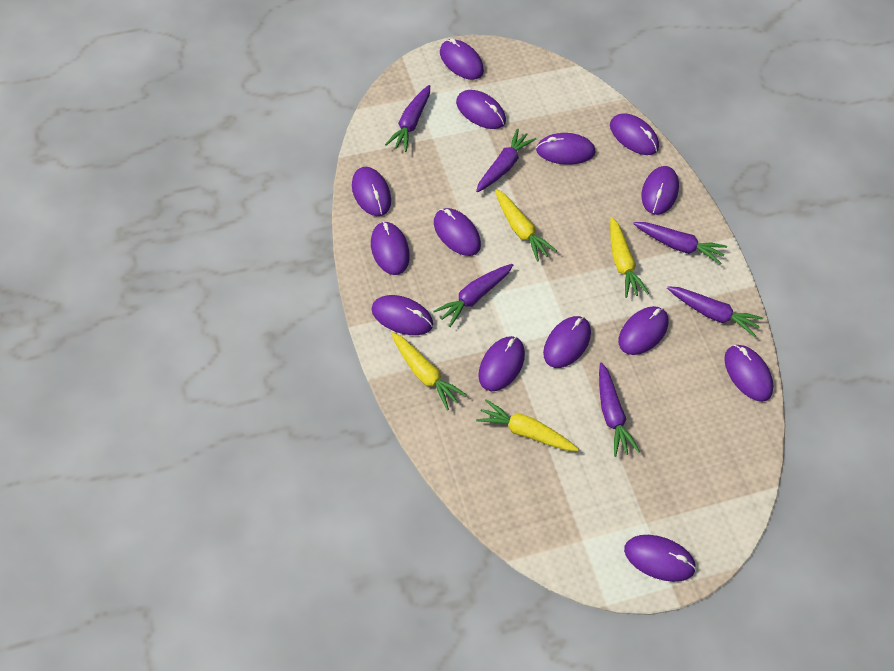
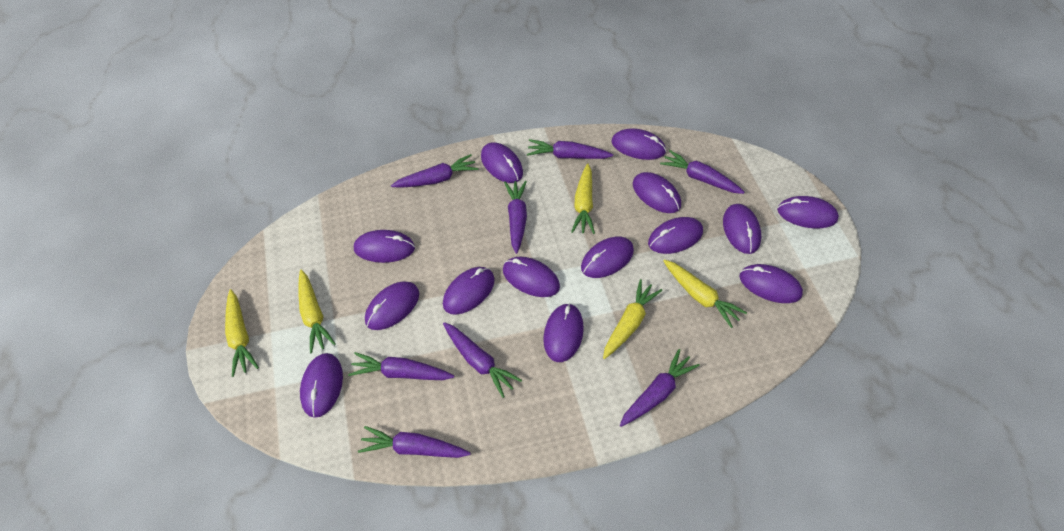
purple carrot: [385,85,430,152] [433,264,513,327] [476,128,536,192] [599,362,640,457] [633,222,727,265] [667,286,763,337] = 6 -> [348,352,454,380] [358,426,471,458] [391,154,479,188] [443,322,522,398] [504,181,527,254] [527,139,613,159] [620,349,700,427] [660,150,745,194] = 8
yellow carrot: [391,332,467,410] [476,399,579,451] [495,189,557,262] [610,217,649,298] = 4 -> [225,289,259,377] [298,270,336,353] [571,164,595,234] [603,279,662,359] [663,259,747,328] = 5

